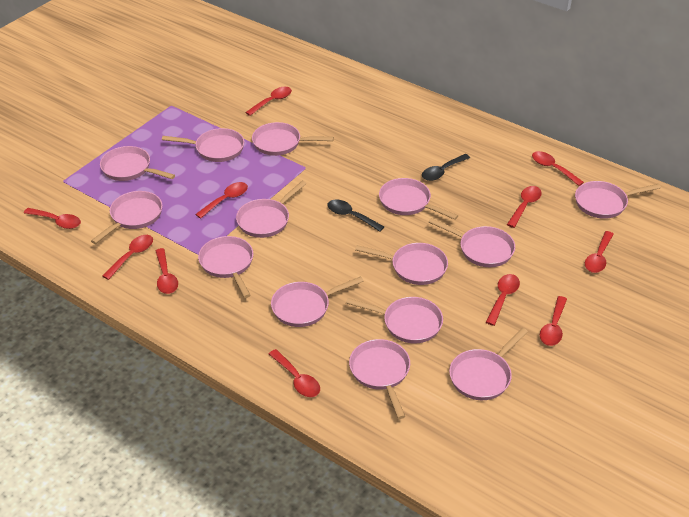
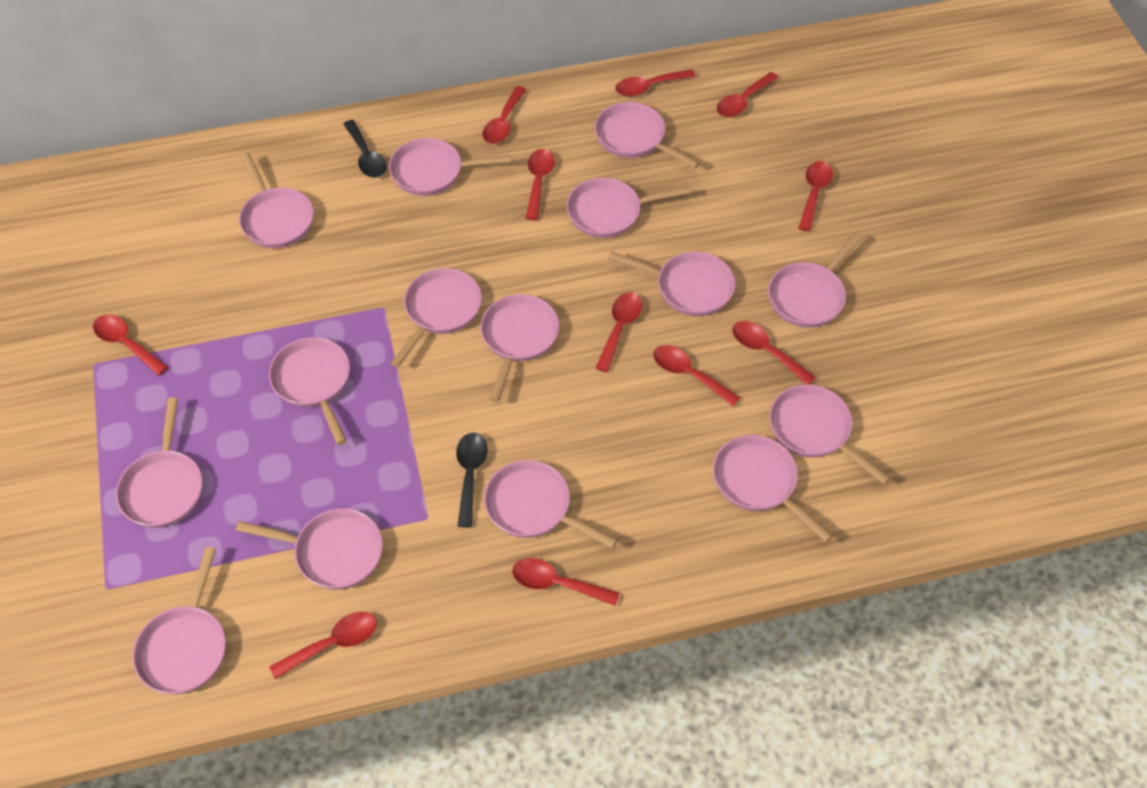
pink pan: [91,191,163,244] [100,146,175,181] [162,128,244,162] [198,236,253,298] [236,181,307,238] [252,122,334,156] [271,276,364,327] [346,297,443,343] [349,339,410,419] [355,243,448,285] [379,178,458,220] [429,218,515,267] [449,328,528,400] [575,181,661,219] = 14 -> [116,398,203,528] [132,547,226,694] [236,508,383,590] [239,152,314,248] [269,337,350,445] [389,138,511,196] [391,268,482,367] [481,294,559,402] [484,460,618,548] [567,178,691,238] [595,102,700,168] [608,251,735,316] [713,435,833,542] [768,232,863,328] [769,384,891,485] = 15

